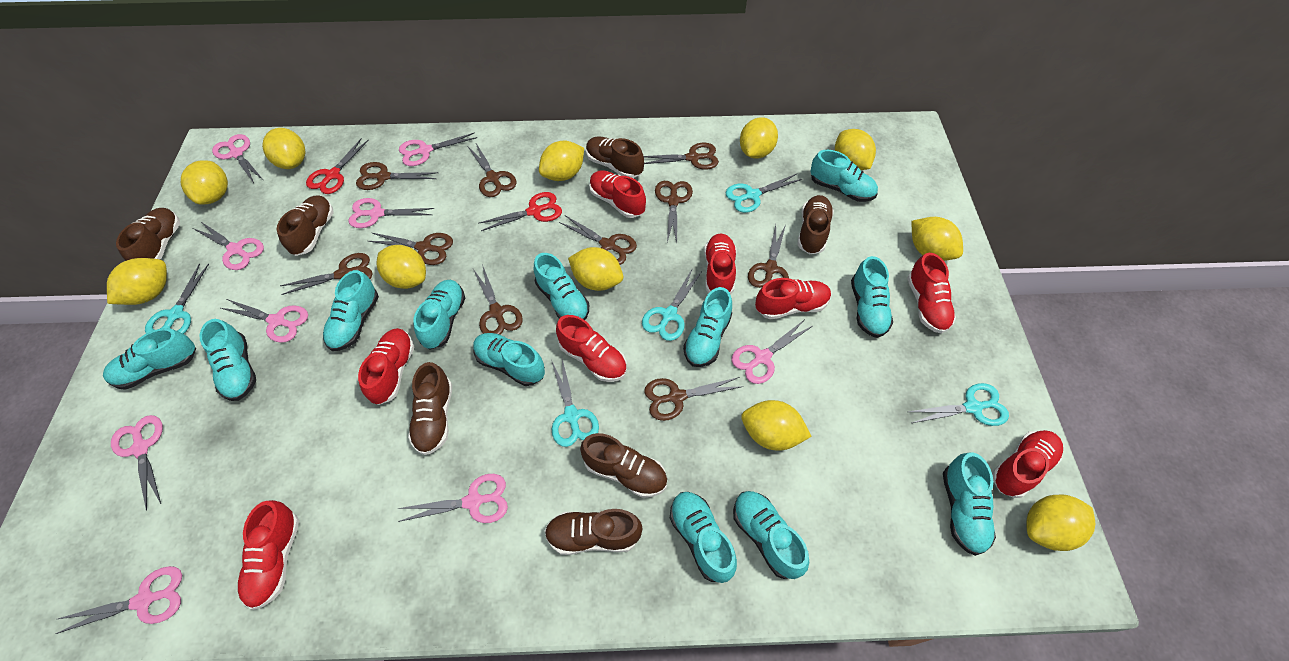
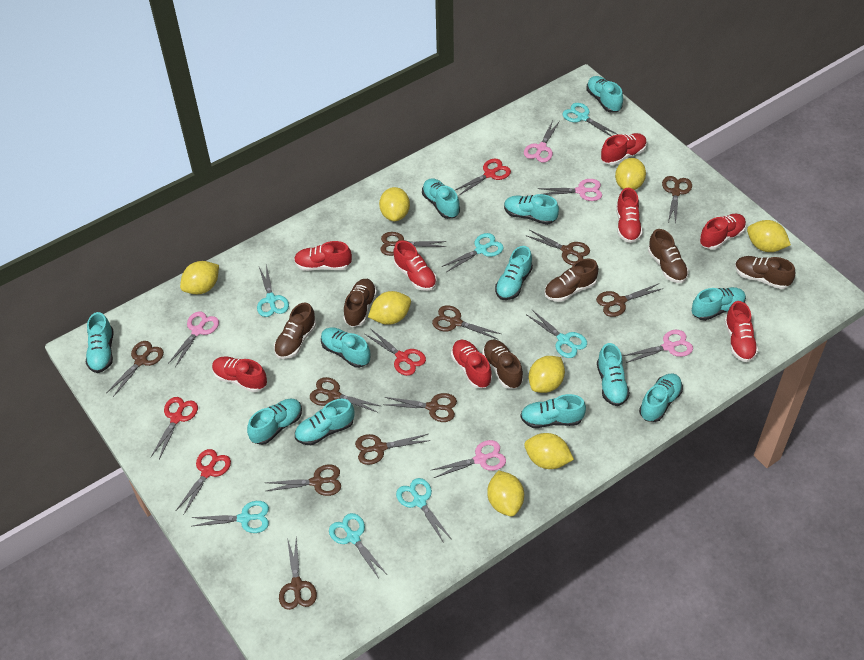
brown scissors: [280,253,373,295] [356,162,438,190] [368,233,453,265] [467,143,516,197] [473,264,523,335] [559,215,637,265] [644,143,719,170] [644,377,743,421] [655,181,693,243] [748,225,789,288] = 10 -> [106,341,164,397] [266,464,341,496] [279,537,317,610] [310,377,380,412] [355,434,431,465] [380,232,447,256] [384,393,457,422] [432,305,501,339] [527,230,590,265] [596,284,663,317] [662,176,692,224] = 11
brown shoe: [116,208,180,261] [277,195,334,256] [408,362,452,455] [545,509,643,555] [580,433,667,498] [586,137,644,178] [797,195,834,254] = 7 -> [274,303,316,359] [343,279,377,327] [482,339,523,389] [544,259,598,302] [648,229,689,283] [735,256,795,289] = 6
pink scissors: [55,566,182,634] [111,415,163,510] [193,221,264,270] [212,134,262,183] [221,299,308,343] [348,198,434,228] [397,474,508,523] [399,132,477,166] [731,319,813,384] = 9 -> [168,311,219,367] [430,440,506,478] [524,120,560,162] [537,179,602,201] [623,330,693,363] = 5
red scissors: [306,138,369,194] [478,192,562,231] = 2 -> [151,397,198,459] [176,449,231,515] [365,329,426,376] [454,159,511,196] = 4
turquoise scissors: [145,263,209,334] [551,359,599,447] [642,268,701,341] [725,174,802,213] [908,383,1009,426] = 5 -> [191,501,269,533] [257,264,289,317] [329,513,386,578] [396,478,451,543] [442,233,504,272] [527,310,587,358] [562,103,618,136] = 7
yellow lemon: [107,258,167,305] [181,160,228,204] [262,128,305,169] [376,245,426,289] [539,141,584,181] [568,247,623,291] [740,117,778,159] [741,400,812,451] [835,129,876,170] [911,217,963,261] [1026,495,1095,551] = 11 -> [180,261,219,294] [368,291,411,325] [379,187,410,221] [487,470,524,516] [524,433,574,469] [529,356,565,393] [615,158,646,190] [747,220,791,252] = 8

